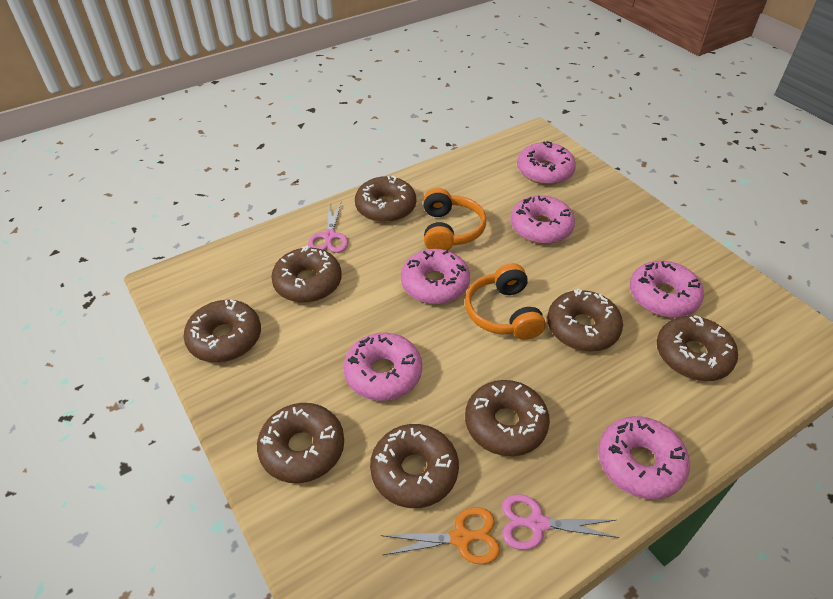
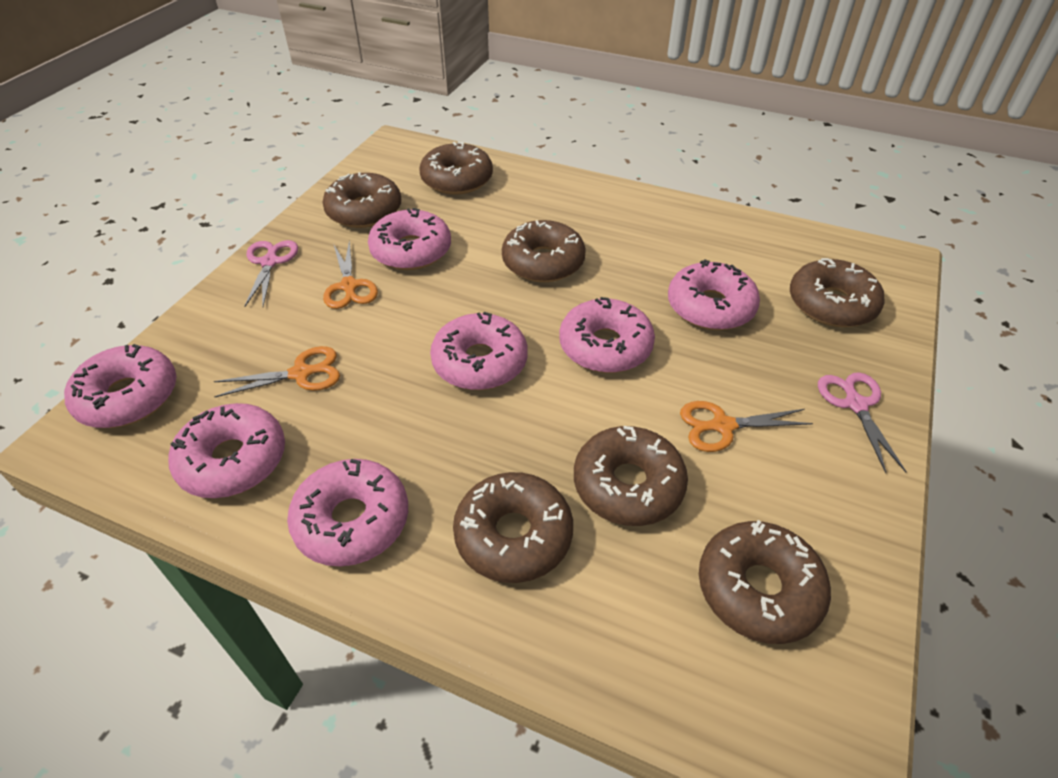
brown donut: [184,299,261,363] [257,403,344,483] [271,246,342,303] [355,176,416,223] [370,424,459,508] [465,380,550,456] [547,288,623,352] [657,315,738,381] = 8 -> [323,172,401,228] [419,142,493,195] [453,472,573,583] [502,220,586,282] [574,426,688,526] [699,520,831,644] [790,258,885,327] = 7
orange headphones: [423,188,487,251] [465,263,546,340] = 2 -> none = 0
orange scissors: [381,507,500,564] = 1 -> [214,346,340,397] [323,240,378,309] [680,401,813,452] = 3
pink donut: [344,333,422,401] [401,249,470,304] [510,195,575,244] [517,141,576,185] [598,416,690,499] [630,261,704,318] = 6 -> [64,344,177,428] [168,403,285,498] [287,459,408,567] [368,208,451,270] [430,312,528,390] [559,297,655,373] [668,259,760,330] = 7

